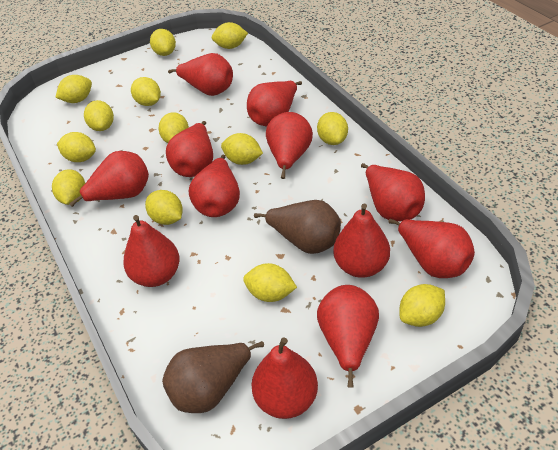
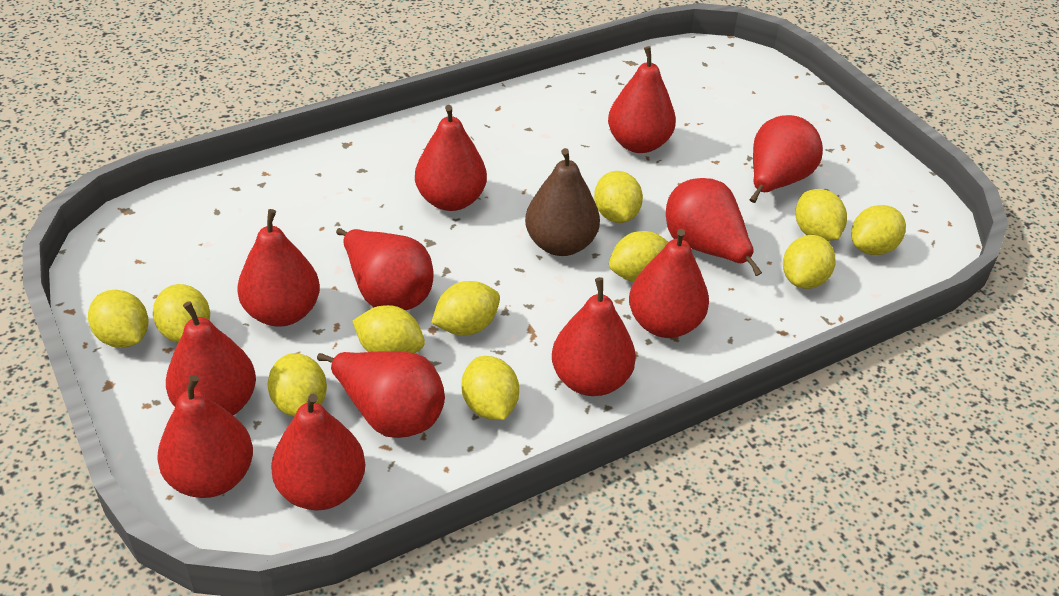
brown pear: [162,341,264,413] [254,200,341,254] = 2 -> [525,148,600,256] = 1
yellow lemon: [52,169,85,205] [55,75,92,103] [57,132,96,162] [84,100,114,131] [131,77,161,106] [145,190,183,225] [150,29,176,56] [158,112,189,143] [212,22,248,49] [221,133,263,165] [243,263,297,302] [317,112,348,145] [399,284,445,327] = 13 -> [88,290,149,348] [153,284,210,343] [268,353,327,417] [352,305,425,353] [431,281,500,335] [462,356,519,420] [594,171,643,223] [609,231,668,282] [783,235,836,289] [795,189,847,241] [851,205,906,255] = 11

